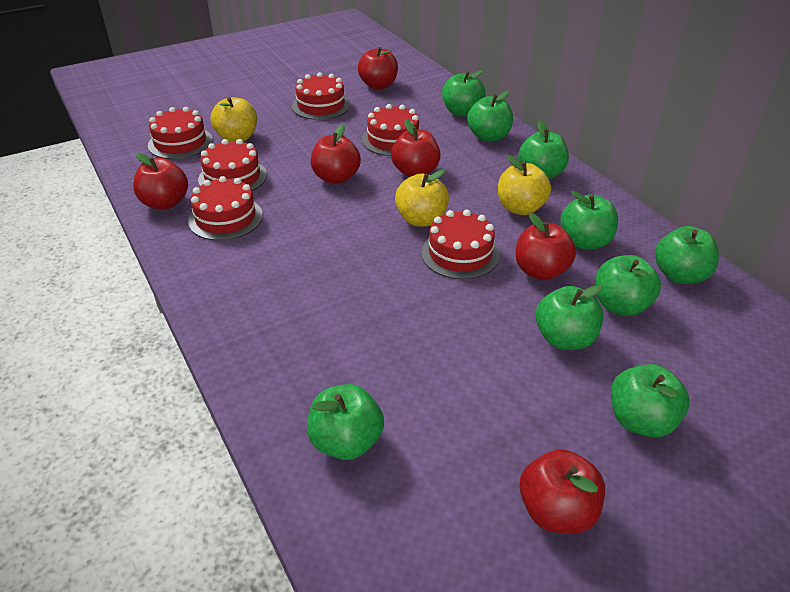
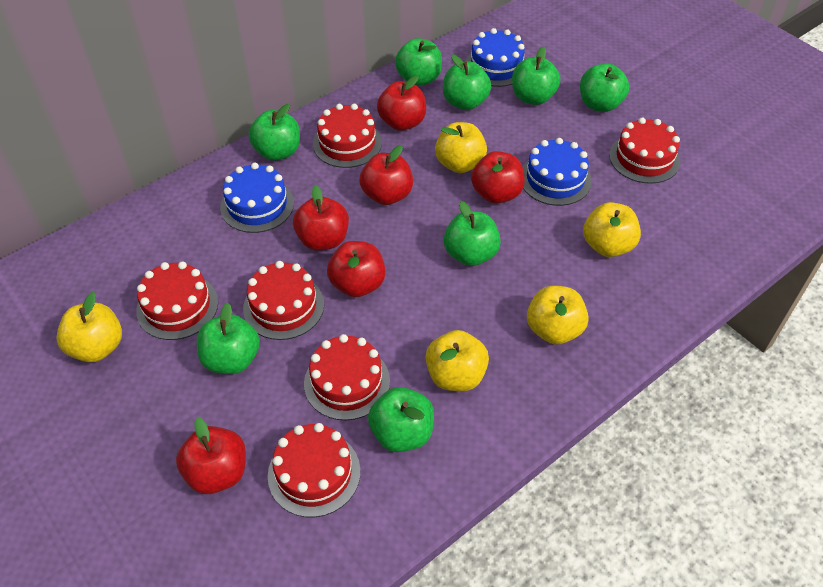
blue cake: none = 0 -> [220,163,294,233] [465,28,526,87] [523,138,592,206] = 3
green apple: [307,384,384,460] [442,70,485,117] [467,91,513,142] [518,121,569,179] [536,285,603,350] [560,191,618,249] [596,255,661,316] [611,364,689,437] [655,226,719,284] = 9 -> [197,303,260,374] [249,104,300,161] [368,387,434,452] [395,38,442,86] [443,55,491,110] [444,201,501,266] [512,46,560,105] [580,63,629,112] = 8
yellow apple: [211,97,257,141] [395,170,449,227] [498,155,551,215] = 3 -> [56,292,122,362] [426,330,489,391] [435,122,487,173] [527,286,589,344] [583,202,641,257] = 5

